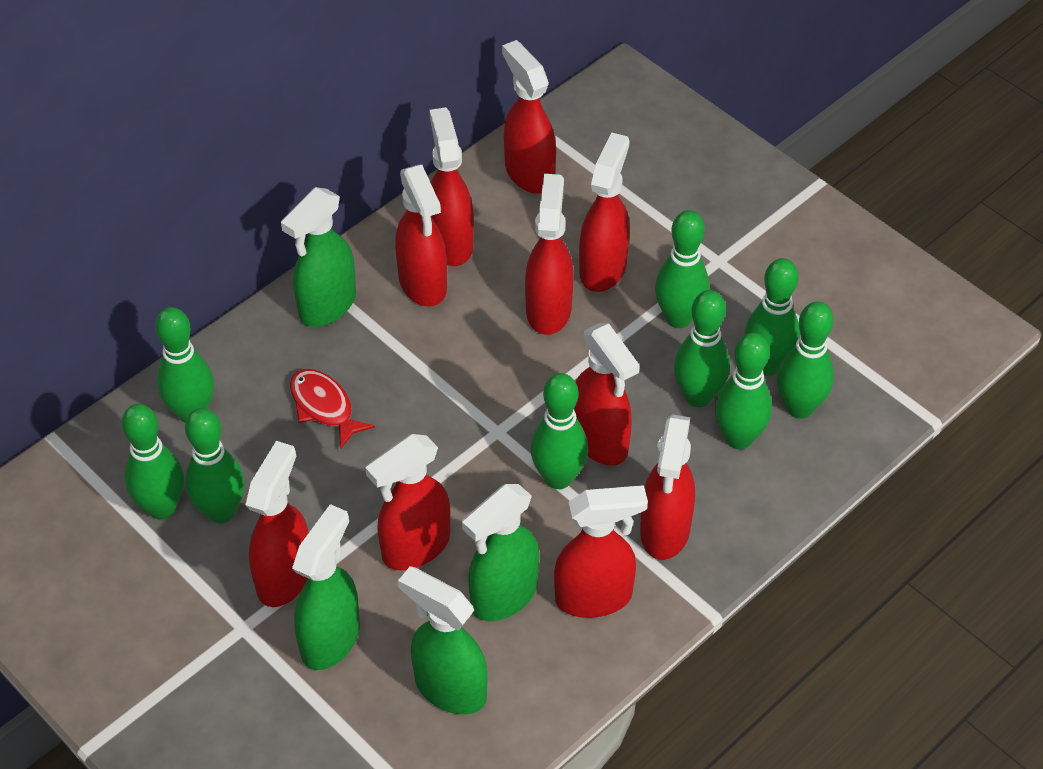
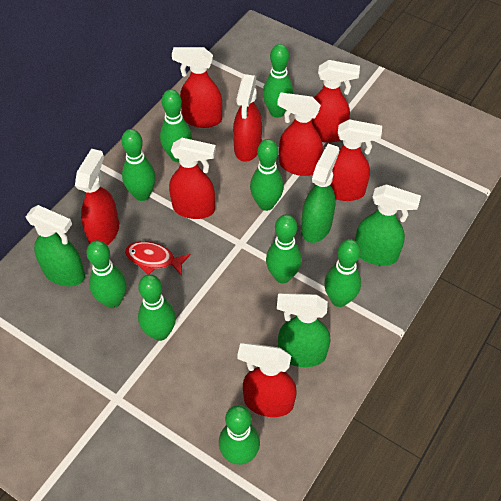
red spray bottle: [246,441,308,607] [365,434,451,570] [395,165,447,307] [430,107,474,266] [502,40,556,194] [525,174,573,335] [554,485,648,618] [574,323,640,466] [579,133,630,292] [640,414,695,560] = 10 -> [75,149,119,245] [169,138,216,219] [172,47,222,128] [233,74,262,162] [237,343,296,417] [277,93,323,176] [312,60,360,143] [330,119,382,201] = 8

